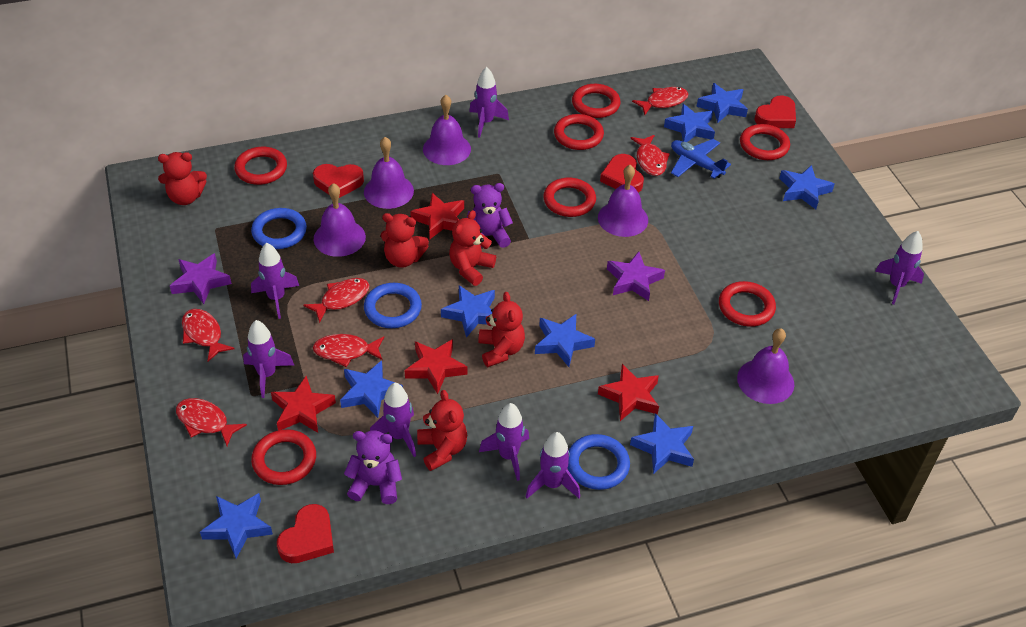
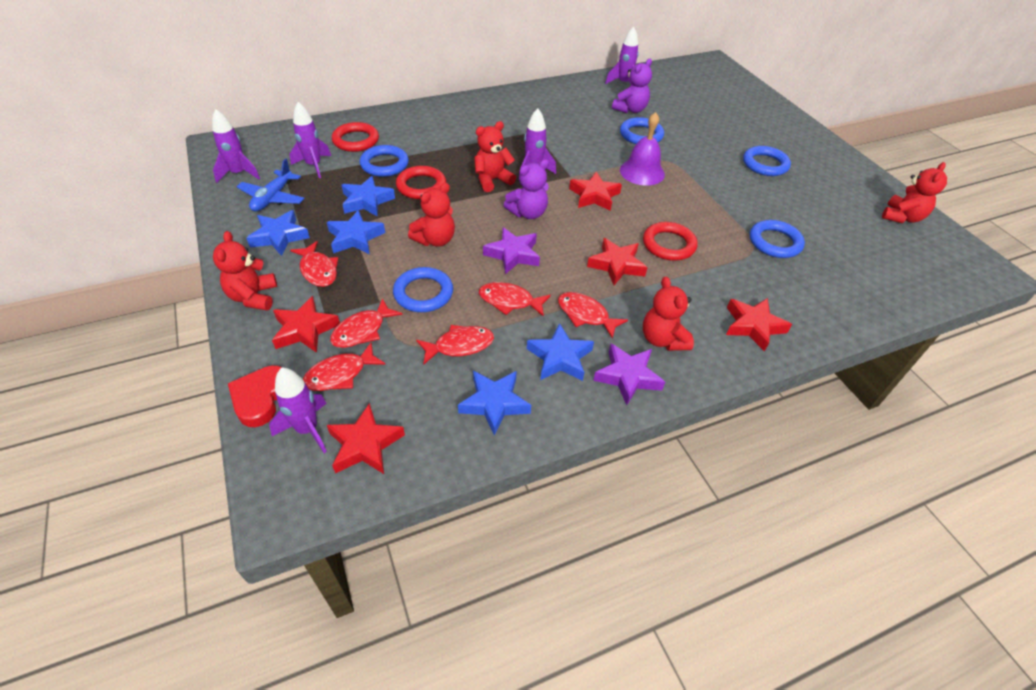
blue ring: [251,208,307,249] [364,283,422,328] [568,434,630,490] = 3 -> [360,145,409,177] [393,267,453,312] [620,117,664,144] [743,146,791,176] [750,220,805,258] = 5
blue star: [200,493,273,559] [340,360,403,418] [441,285,495,338] [535,314,595,367] [630,413,694,474] [664,104,715,142] [696,83,748,123] [779,165,834,209] = 8 -> [246,210,310,256] [327,210,385,254] [341,176,395,217] [458,371,531,436] [527,323,594,381] = 5
purple bell: [314,183,366,257] [364,137,414,209] [423,95,471,165] [598,165,648,237] [737,328,794,404] = 5 -> [620,112,665,186] = 1
purple rocket: [243,320,294,398] [251,243,299,319] [370,383,416,457] [469,67,509,138] [479,403,529,481] [526,432,580,498] [875,231,924,304] = 7 -> [212,109,260,183] [269,367,327,453] [290,102,331,178] [519,108,556,181] [605,27,639,85] = 5
red heart: [277,504,334,563] [313,164,364,198] [600,154,644,193] [754,95,796,128] = 4 -> [228,365,282,427] = 1
red ring: [234,147,287,185] [251,429,316,485] [543,178,596,217] [554,114,604,150] [572,84,621,118] [719,281,776,327] [740,124,790,160] = 7 -> [332,122,379,152] [396,166,446,199] [643,222,697,261] = 3
red star: [271,376,336,433] [404,339,467,394] [410,193,464,239] [598,364,659,421] = 4 -> [272,296,340,353] [327,403,405,474] [569,172,622,211] [587,238,648,285] [726,298,792,352] = 5

